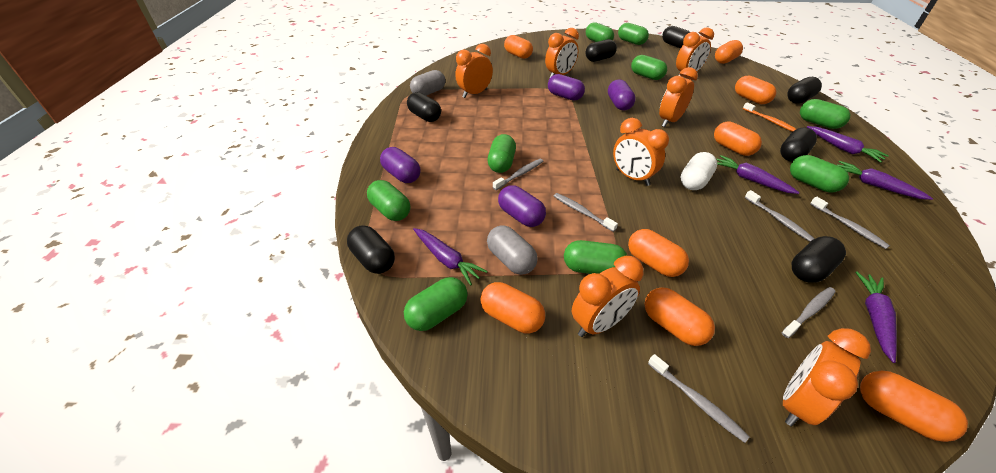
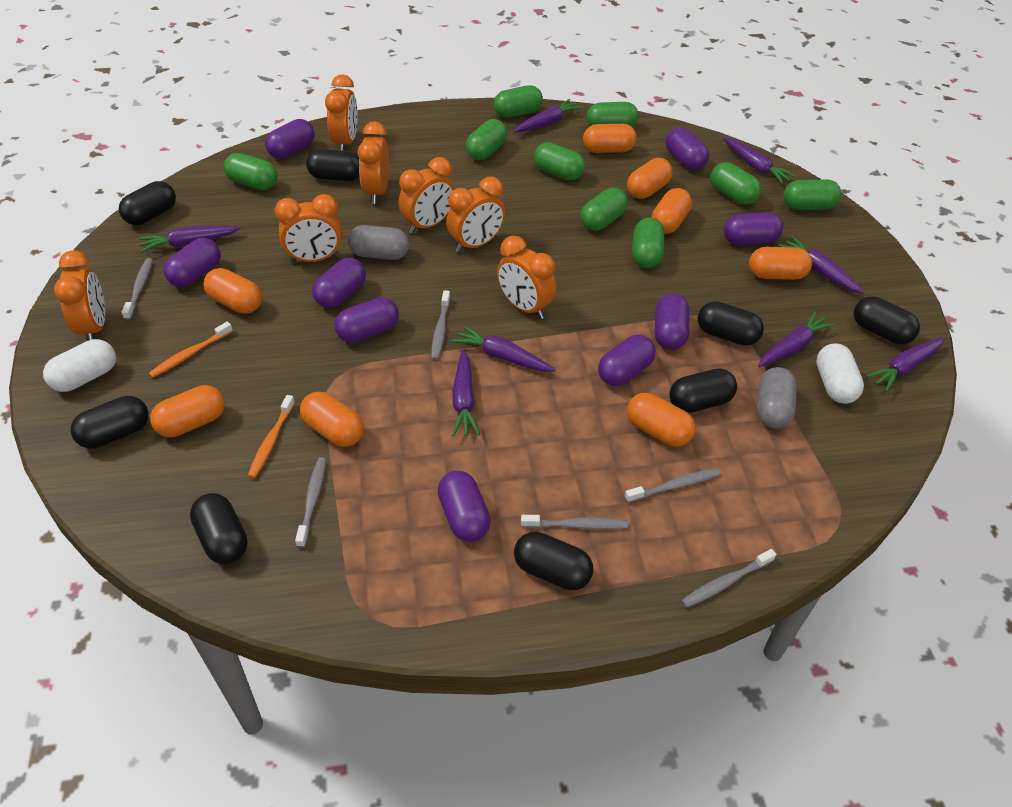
black capsule: [347,225,395,274] [407,92,441,122] [585,39,617,62] [662,26,690,49] [780,128,817,162] [787,77,822,104] [792,236,846,283] = 7 -> [70,396,149,449] [119,181,176,225] [190,493,248,564] [306,149,360,181] [514,531,594,590] [670,369,737,413] [698,301,764,346] [854,296,920,344] = 8
orange toothbrush: [743,102,796,132] = 1 -> [149,322,233,378] [248,395,295,479] = 2
purple capsule: [380,147,421,183] [498,185,546,227] [548,74,585,101] [608,79,636,110] = 4 -> [164,238,221,287] [265,119,315,159] [312,258,366,308] [335,297,399,343] [437,471,491,542] [598,335,656,386] [655,294,689,350] [666,128,709,170] [724,212,783,245] = 9
purple carrot: [413,228,488,285] [716,155,800,194] [807,126,889,163] [837,161,933,200] [855,271,897,363] = 5 -> [139,226,241,253] [452,325,556,371] [452,350,480,436] [514,99,582,133] [723,138,796,184] [758,311,835,367] [778,236,864,294] [866,337,944,392] = 8
white capsule: [681,152,717,190] = 1 -> [43,339,116,392] [816,343,864,404] = 2

